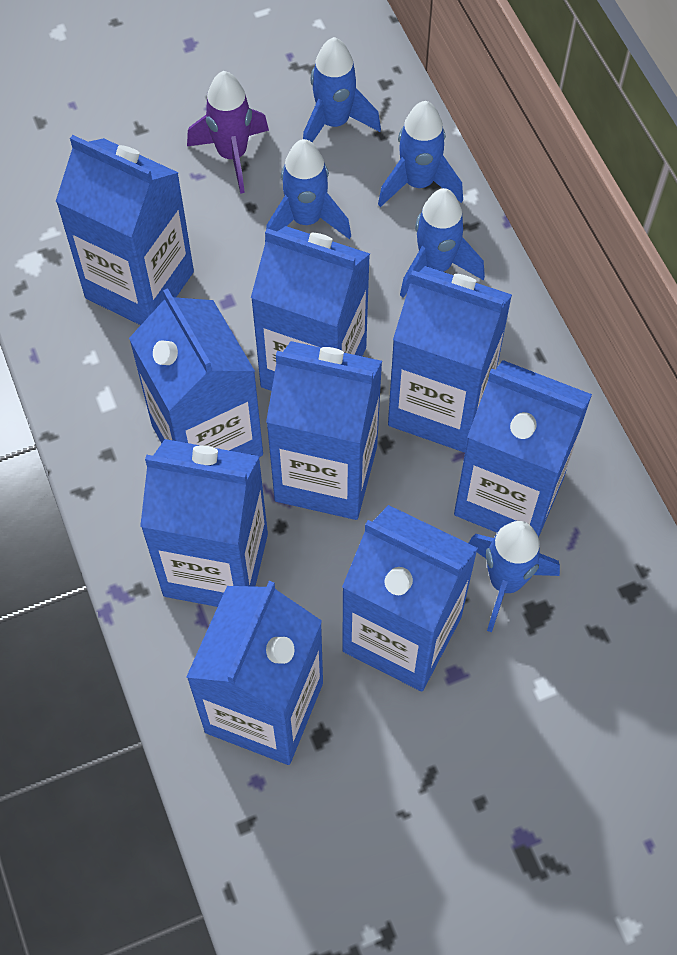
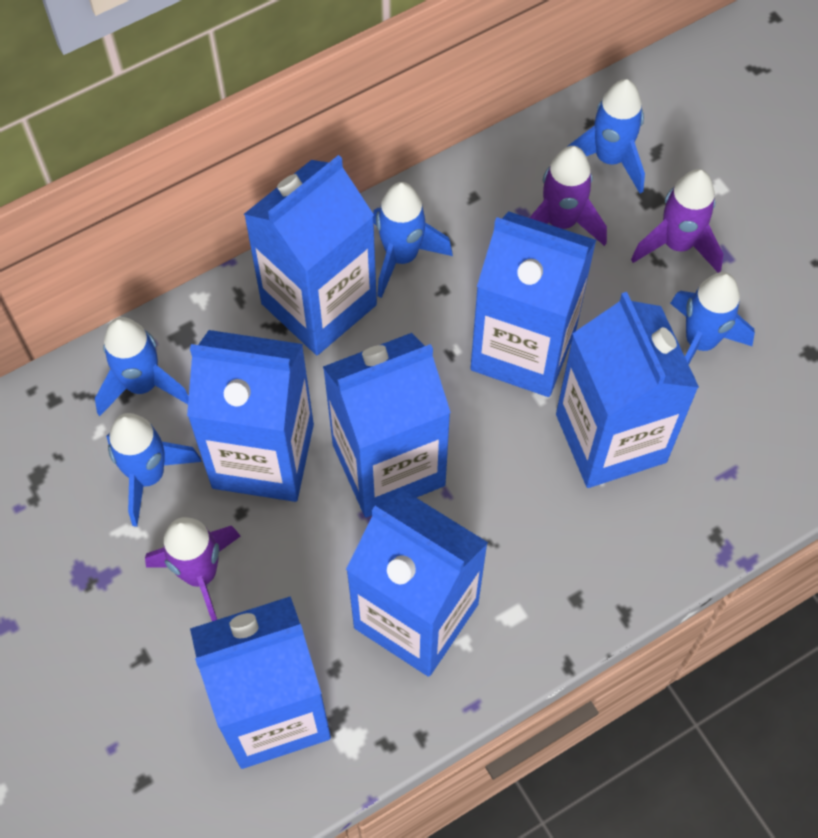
blue carton: [56,135,194,325] [129,288,263,457] [140,439,268,607] [186,581,323,765] [251,226,370,391] [266,341,382,520] [342,505,478,692] [388,266,512,453] [454,360,592,538] = 9 -> [187,330,314,502] [190,596,331,769] [244,155,377,355] [323,333,451,517] [346,490,488,677] [470,211,596,397] [556,292,699,488] = 7
purple rocket: [187,71,269,194] = 1 -> [145,517,241,621] [529,146,607,246] [631,169,723,273] = 3

